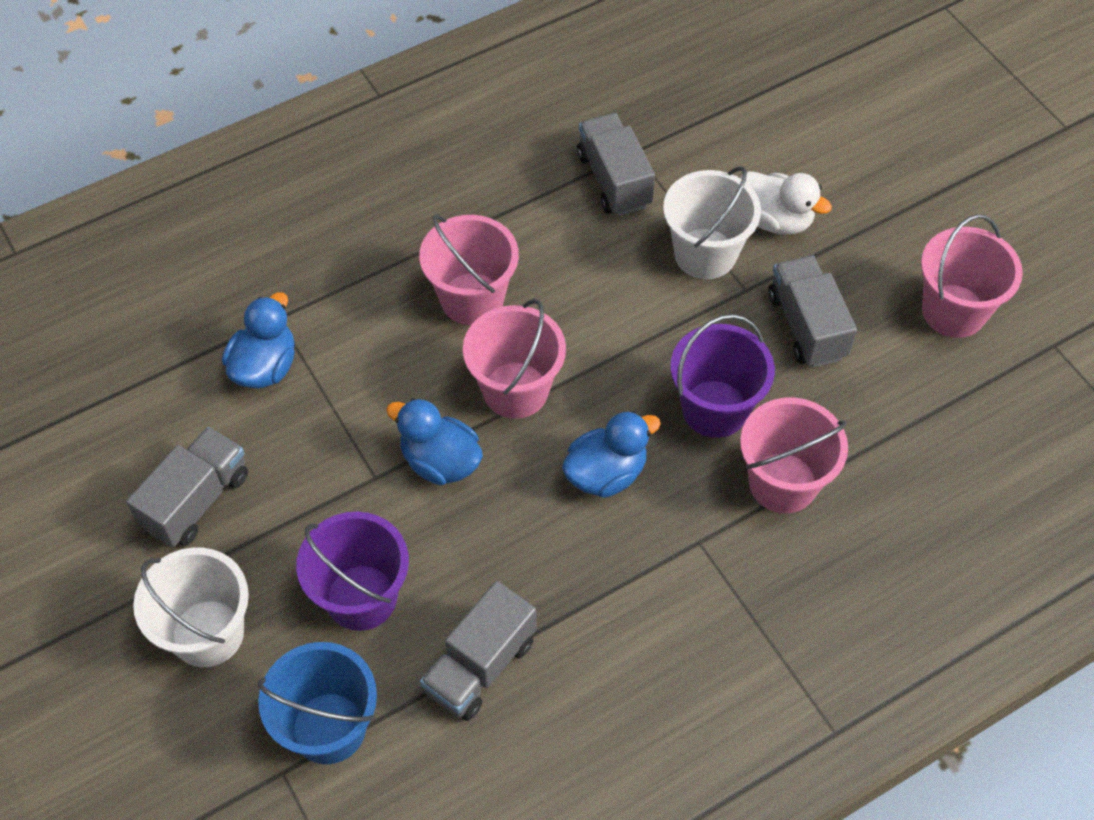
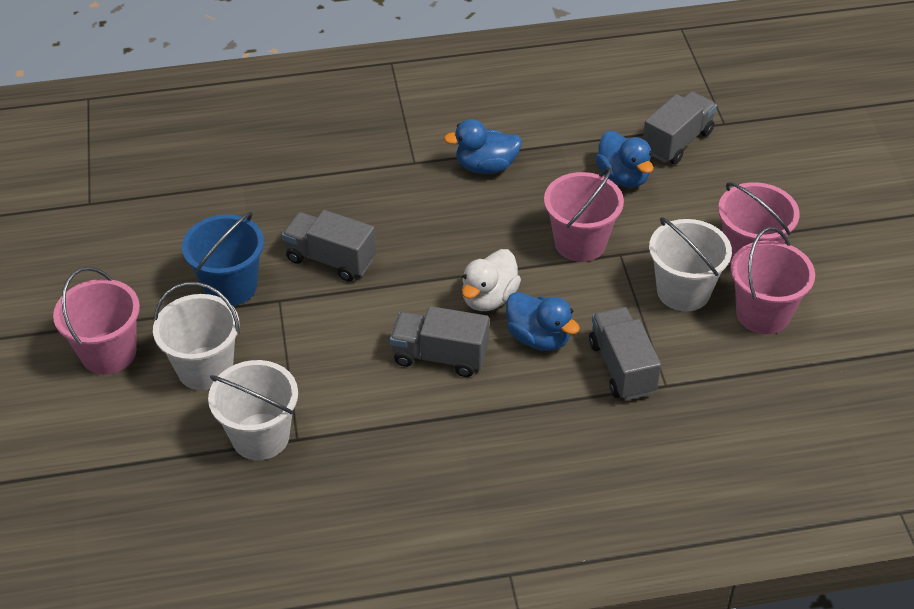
purple bucket: [296,512,409,631] [670,314,775,438] = 2 -> none = 0
white bucket: [133,547,249,667] [663,166,761,279] = 2 -> [153,282,240,390] [208,360,298,460] [649,217,732,311] = 3

